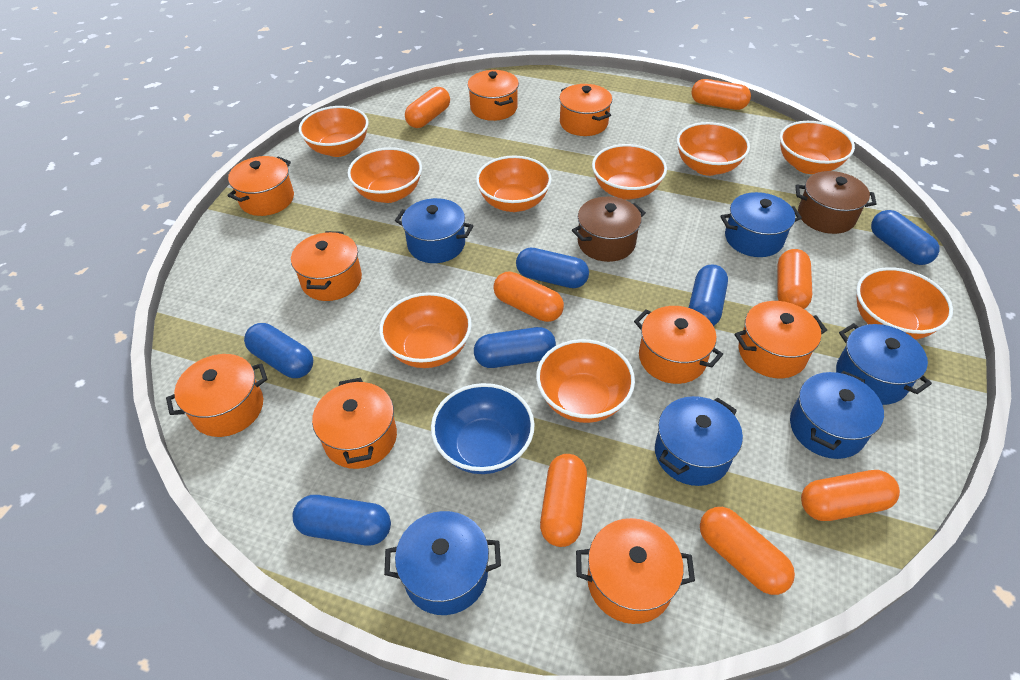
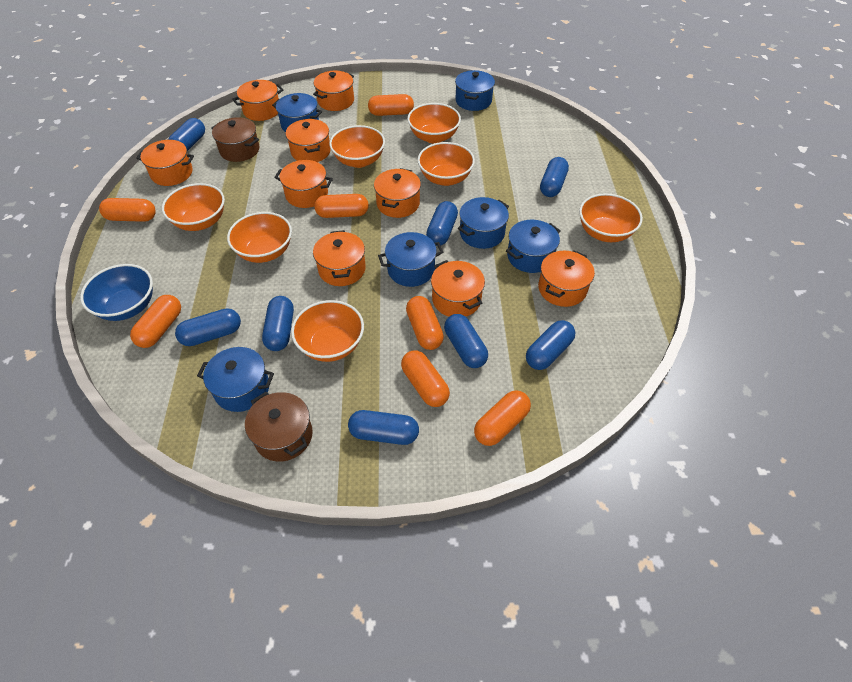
blue capsule: [244,323,313,378] [292,495,391,545] [474,327,556,368] [516,248,589,288] [689,264,728,326] [871,210,940,265] = 6 -> [168,118,205,151] [175,308,241,346] [262,296,294,351] [348,410,419,445] [426,201,458,246] [444,314,488,368] [526,320,576,370] [540,157,569,197] = 8
orange bowl: [299,106,369,157] [347,147,422,203] [379,292,472,368] [476,156,552,212] [536,339,635,423] [592,144,667,200] [677,122,750,176] [780,121,855,174] [856,267,953,340] = 9 -> [162,183,225,231] [227,212,292,263] [291,300,364,362] [329,125,385,168] [407,103,461,143] [418,142,475,186] [579,193,643,242] = 7

